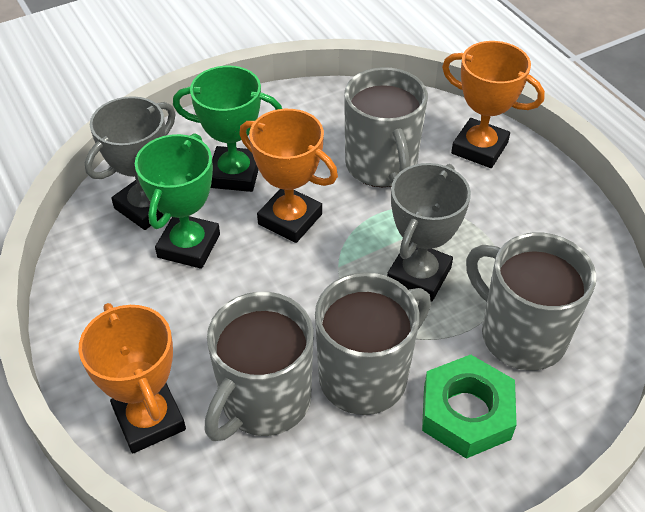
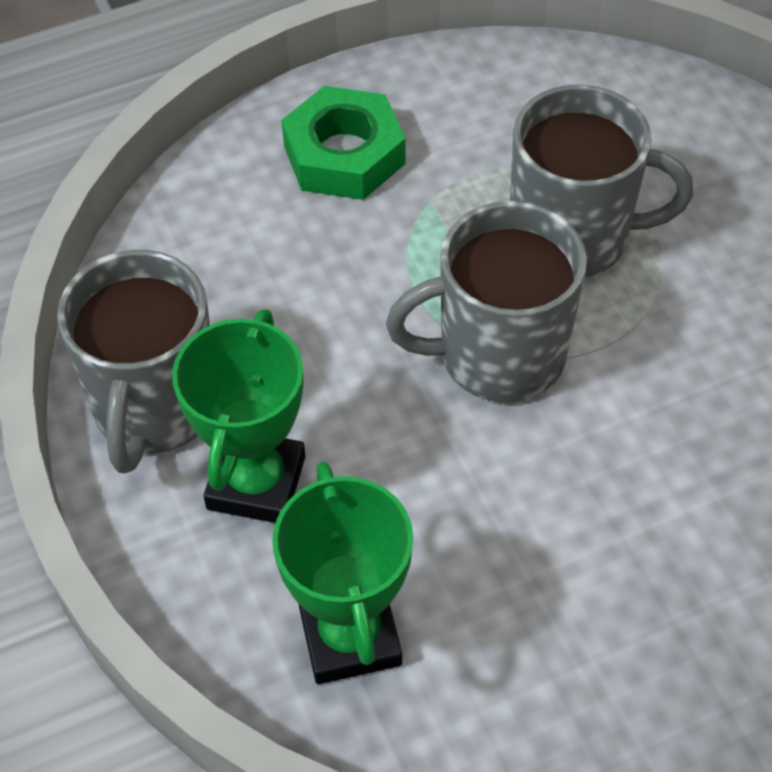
grey mug: [205,292,314,441] [315,272,431,415] [344,67,428,187] [466,233,596,370] = 4 -> [57,250,210,473] [386,201,587,403] [510,85,693,278] = 3
grey trophy: [85,96,176,230] [387,163,471,302] = 2 -> none = 0
orange trophy: [78,303,186,453] [239,109,338,243] [442,41,545,168] = 3 -> none = 0

